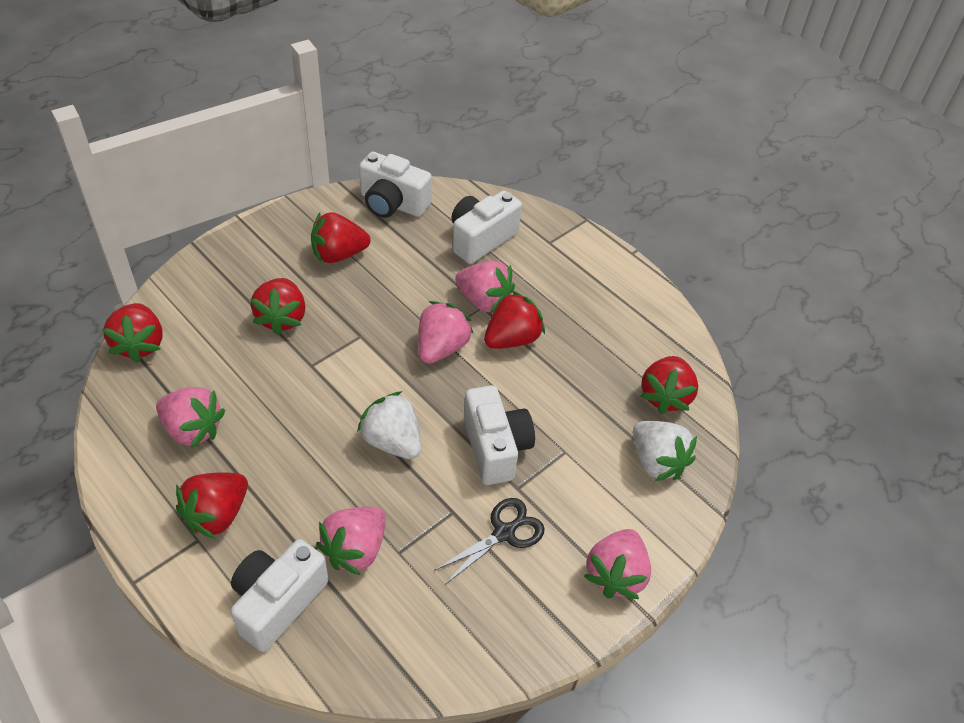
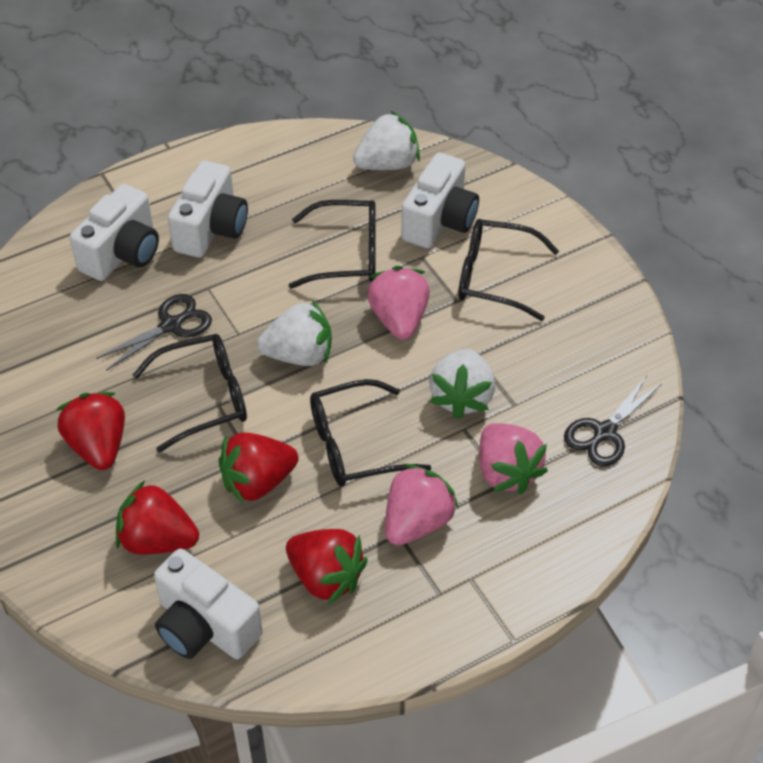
black glasses: none = 0 -> [133,334,247,452] [289,200,375,289] [310,379,432,487] [458,219,559,321] = 4
black scissors: [434,498,545,584] = 1 -> [96,294,212,371] [564,375,662,466] = 2
pink strawberry: [156,387,225,449] [316,507,386,575] [418,301,474,364] [455,261,515,314] [584,529,651,599] = 5 -> [367,266,430,340] [385,464,459,545] [479,423,548,494] = 3
red strawberry: [102,303,163,363] [176,473,248,539] [250,278,306,335] [311,212,371,263] [484,290,545,349] [640,356,698,414] = 6 -> [56,392,125,470] [116,480,199,554] [219,432,298,504] [286,529,368,605] = 4
white strawberry: [357,391,421,459] [633,421,697,481] = 2 -> [257,300,332,366] [353,111,420,170] [429,349,495,419] = 3

